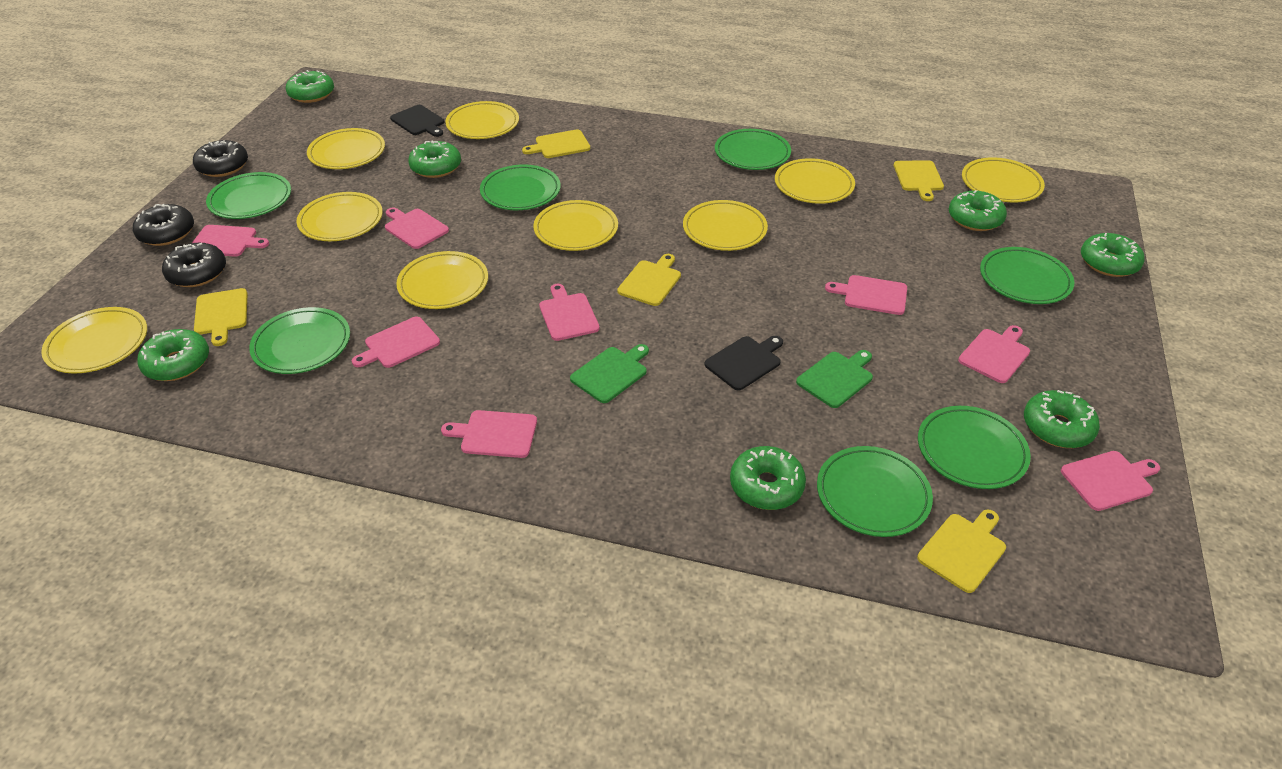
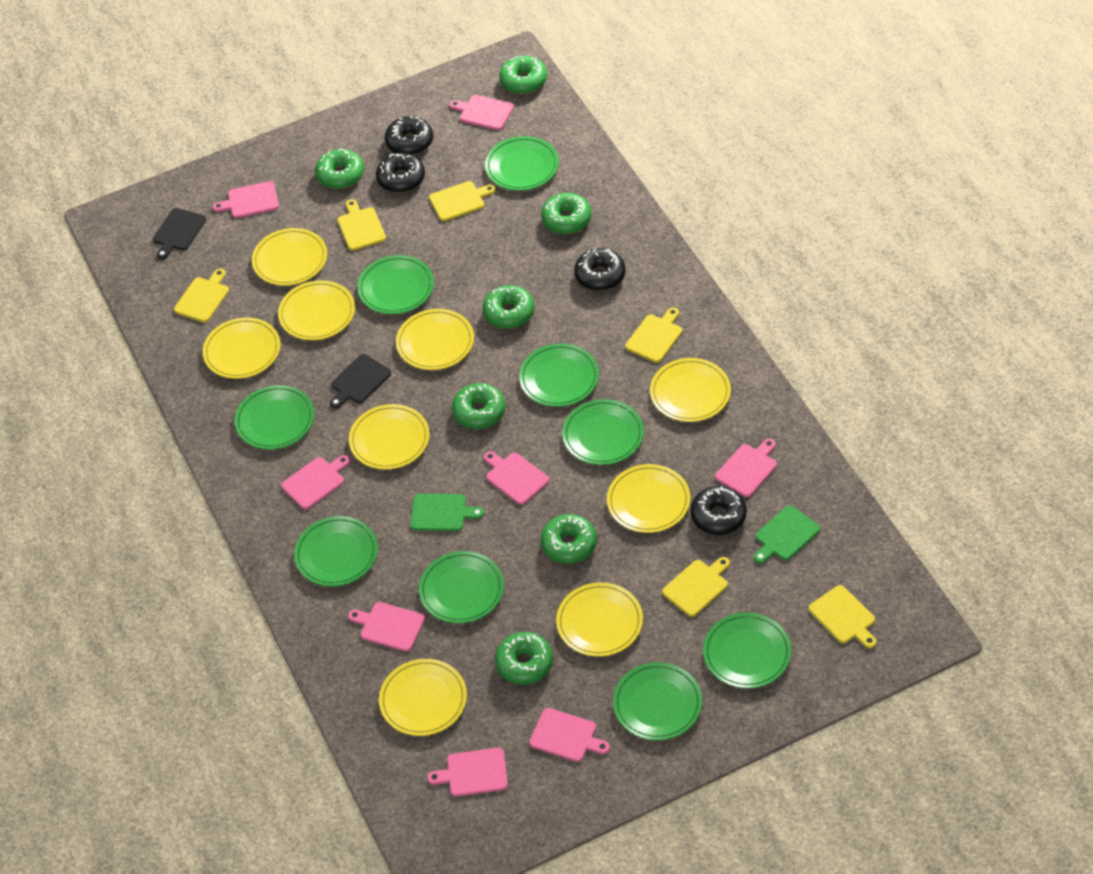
black donut: [133,204,194,246] [162,243,226,287] [193,140,248,177] = 3 -> [376,153,425,193] [385,116,433,155] [574,248,626,291] [691,486,747,535] = 4
green plate: [206,172,291,219] [249,307,350,374] [480,164,561,210] [715,129,791,170] [817,446,933,537] [918,406,1031,489] [980,247,1074,304] = 7 -> [235,385,314,450] [294,516,378,587] [357,255,434,314] [419,551,504,623] [485,136,559,191] [519,344,599,407] [562,399,644,465] [613,662,702,740] [703,612,791,689] = 9
yellow cutting board: [194,288,248,346] [522,129,590,158] [617,254,681,306] [894,160,944,201] [917,509,1006,593] = 5 -> [174,269,229,322] [337,199,386,251] [429,181,496,221] [625,308,682,363] [662,557,730,617] [809,585,877,648] = 6

